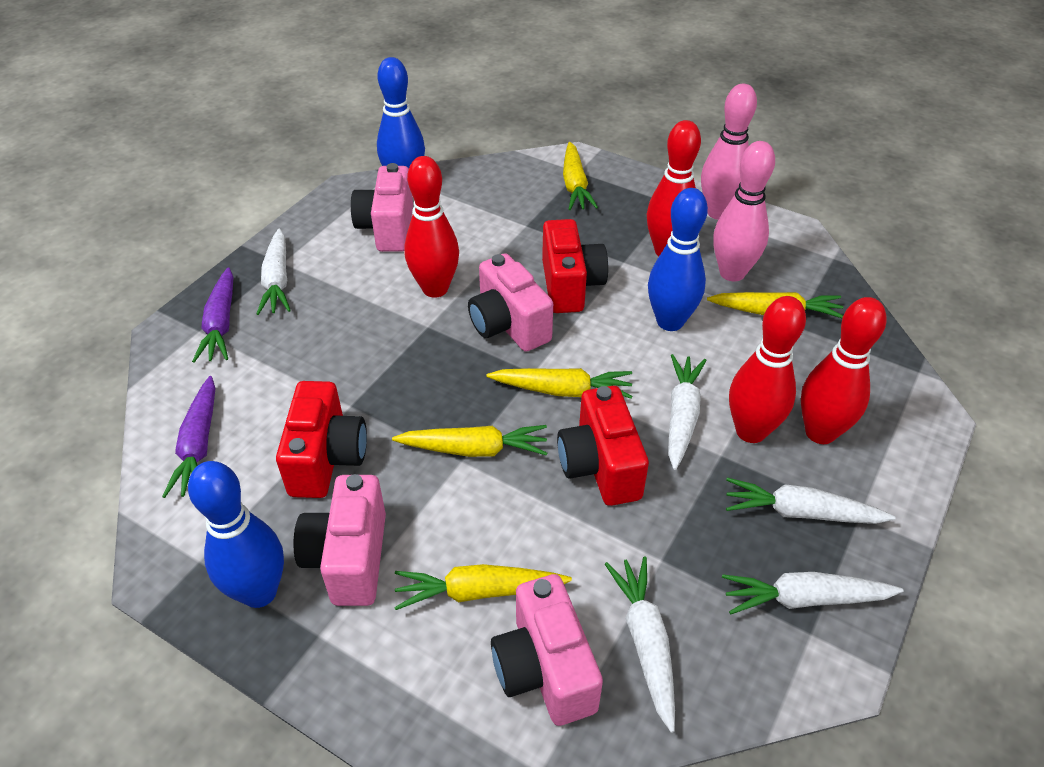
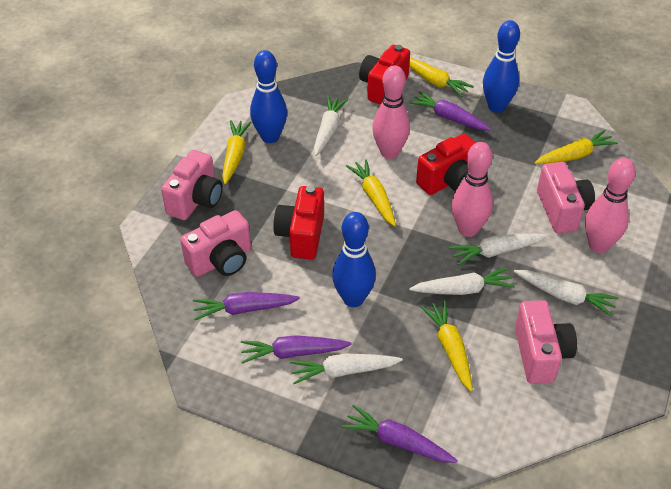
pink bowling pin: [701,84,757,220] [713,141,775,282] = 2 -> [372,65,410,159] [452,142,493,237] [585,158,636,253] = 3
purple carrot: [162,376,216,498] [192,267,234,363] = 2 -> [193,292,300,320] [241,335,352,364] [342,405,458,463] [409,91,491,130] = 4
red bowling pin: [404,156,459,298] [647,120,701,256] [729,296,806,443] [801,297,887,444] = 4 -> none = 0

